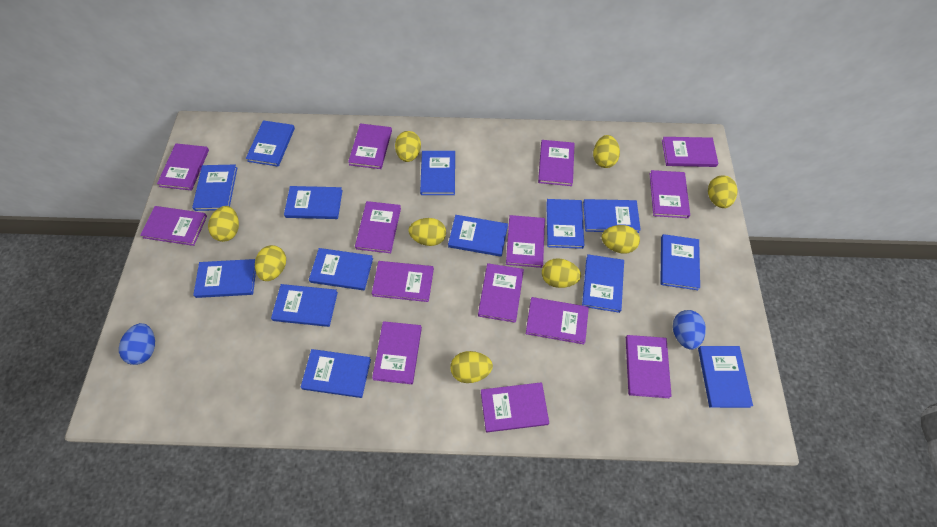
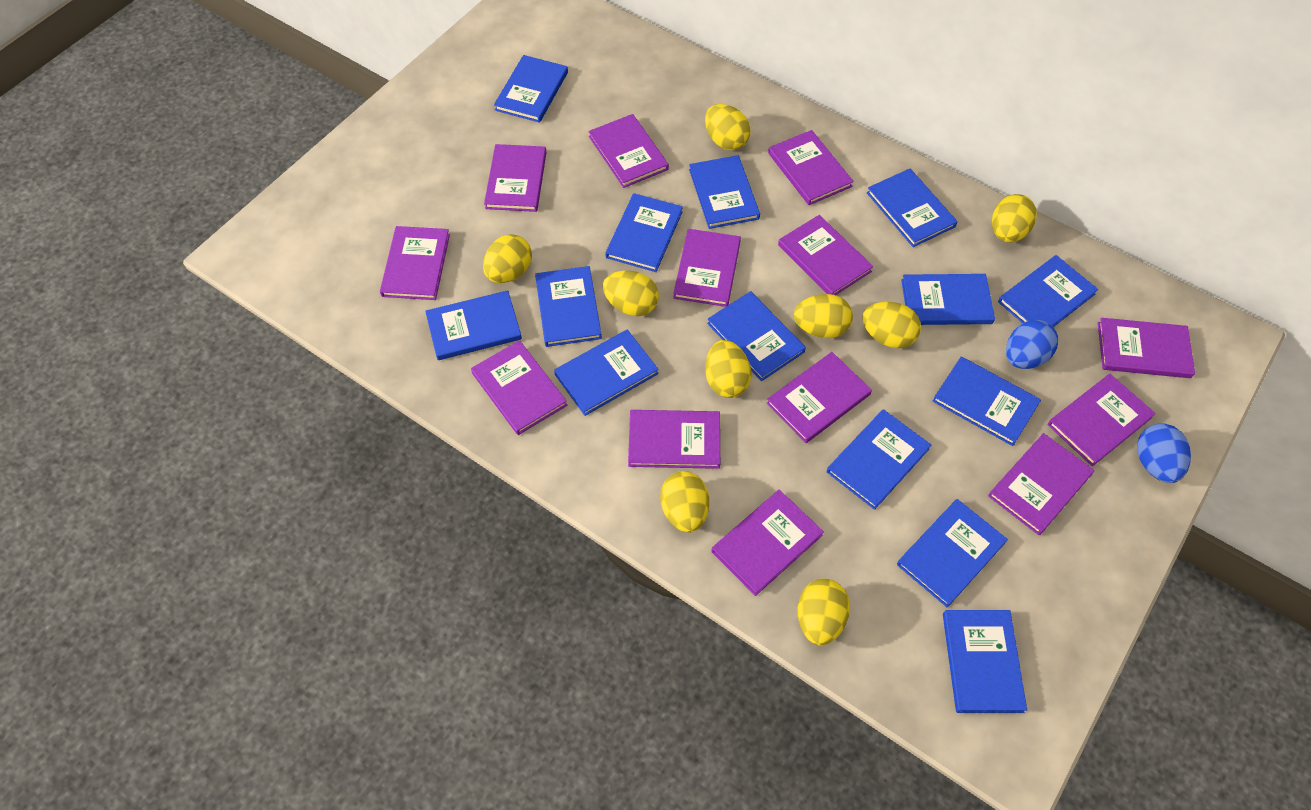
purple book: [140,206,207,246] [157,143,209,191] [348,123,392,169] [355,201,401,253] [372,261,434,302] [372,321,422,384] [478,263,524,323] [481,382,549,432] [506,215,545,268] [526,297,589,344] [538,140,575,186] [626,335,672,398] [650,170,690,218] [662,137,718,167] = 14 -> [380,226,450,300] [471,340,567,435] [484,144,547,212] [588,114,669,188] [628,410,720,469] [673,229,741,307] [712,490,824,596] [767,352,872,443] [768,130,854,205] [778,215,873,295] [988,433,1094,535] [1048,374,1156,466] [1098,318,1195,378] = 13

